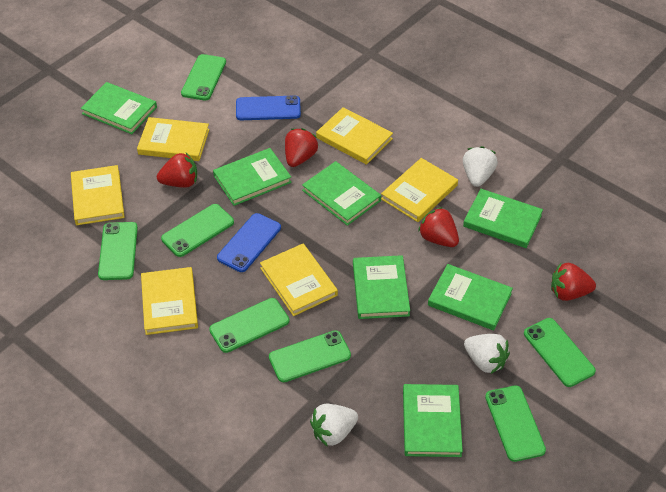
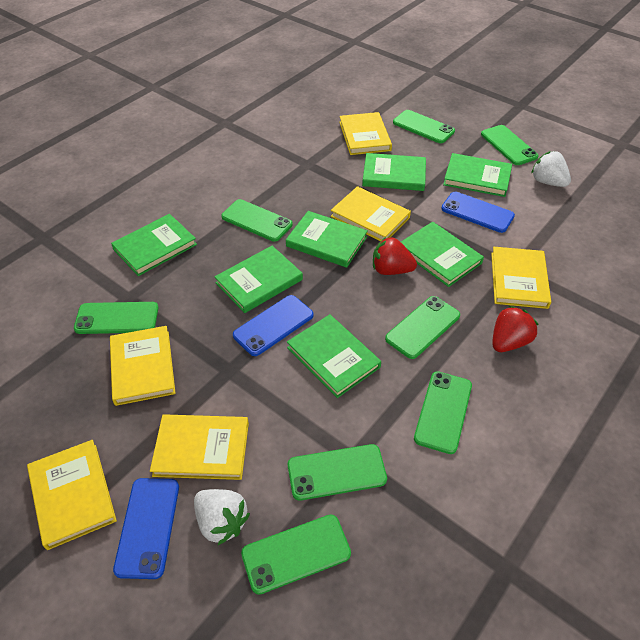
blue phone: [217,213,281,272] [236,95,301,120] = 2 -> [113,478,179,579] [233,295,314,356] [441,192,515,233] = 3
green phone: [98,222,138,280] [161,204,234,257] [181,54,226,101] [209,298,289,353] [269,330,351,382] [485,386,546,462] [524,318,596,387] = 7 -> [74,302,158,334] [221,199,292,242] [241,515,351,595] [288,444,387,501] [385,296,460,359] [393,110,455,143] [414,371,472,454] [481,125,539,165] = 8
red strawberry: [157,153,197,188] [285,128,319,167] [418,207,459,247] [551,263,596,301] = 4 -> [373,237,417,275] [492,306,539,352] = 2
white strawberry: [310,404,358,447] [463,146,498,187] [464,334,510,374] = 3 -> [194,489,250,545] [531,151,571,187] = 2

